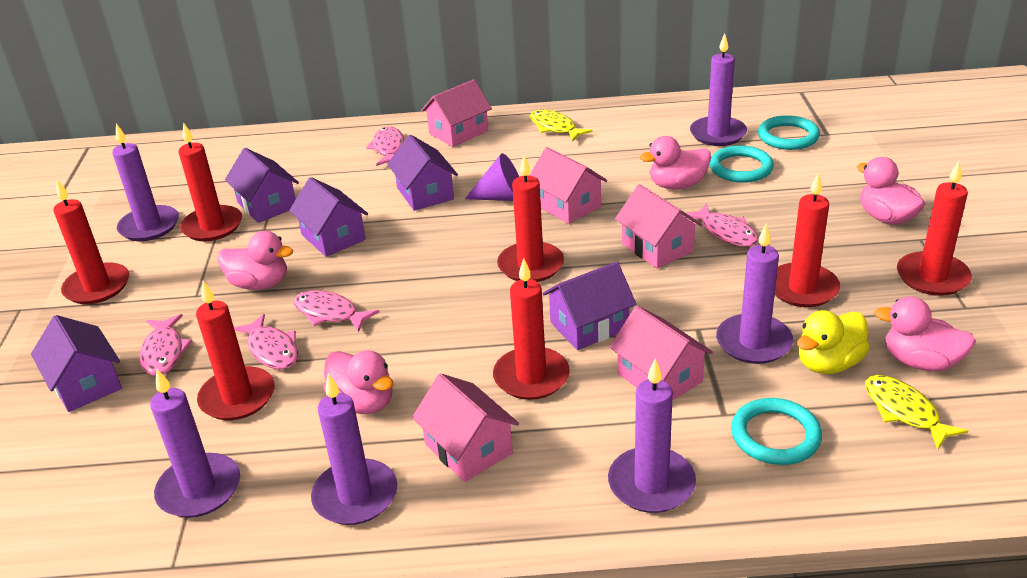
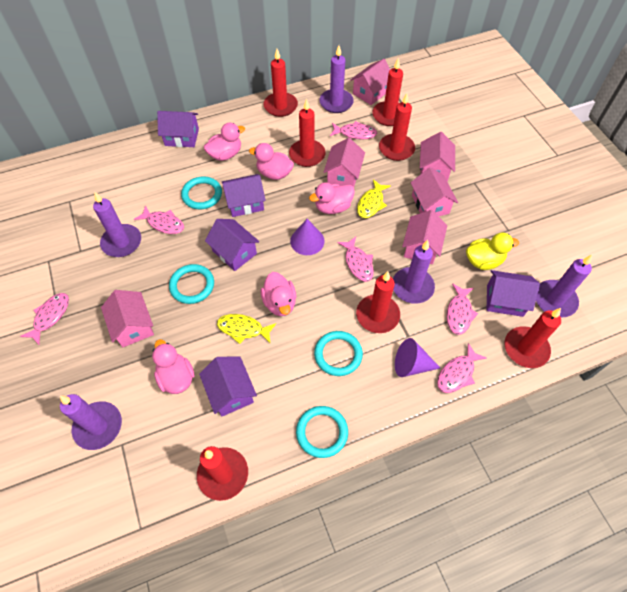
pink fish: [140,314,192,376] [234,314,298,369] [293,290,379,333] [366,127,404,166] [684,203,758,247] = 5 -> [20,293,69,345] [134,205,184,234] [330,121,377,139] [337,237,374,282] [437,343,487,393] [447,283,478,335] = 6
pink house: [412,373,519,482] [421,79,492,147] [529,147,607,224] [609,306,713,401] [615,184,702,268] = 5 -> [101,290,154,347] [324,138,365,187] [350,59,390,105] [402,210,447,264] [411,167,458,216] [420,132,455,182] = 6
purple candle: [112,124,179,241] [150,369,240,518] [311,373,397,525] [608,359,696,513] [690,33,747,146] [716,224,793,364] = 6 -> [60,394,122,450] [93,191,141,257] [319,45,354,113] [393,240,435,304] [536,255,592,317] = 5
purple cone: [465,153,519,201] = 1 -> [290,219,325,255] [395,338,440,377] = 2
turquoise ring: [710,145,774,183] [731,398,822,465] [758,115,820,150] = 3 -> [169,264,214,304] [181,176,222,209] [296,406,348,458] [314,331,363,376] = 4

